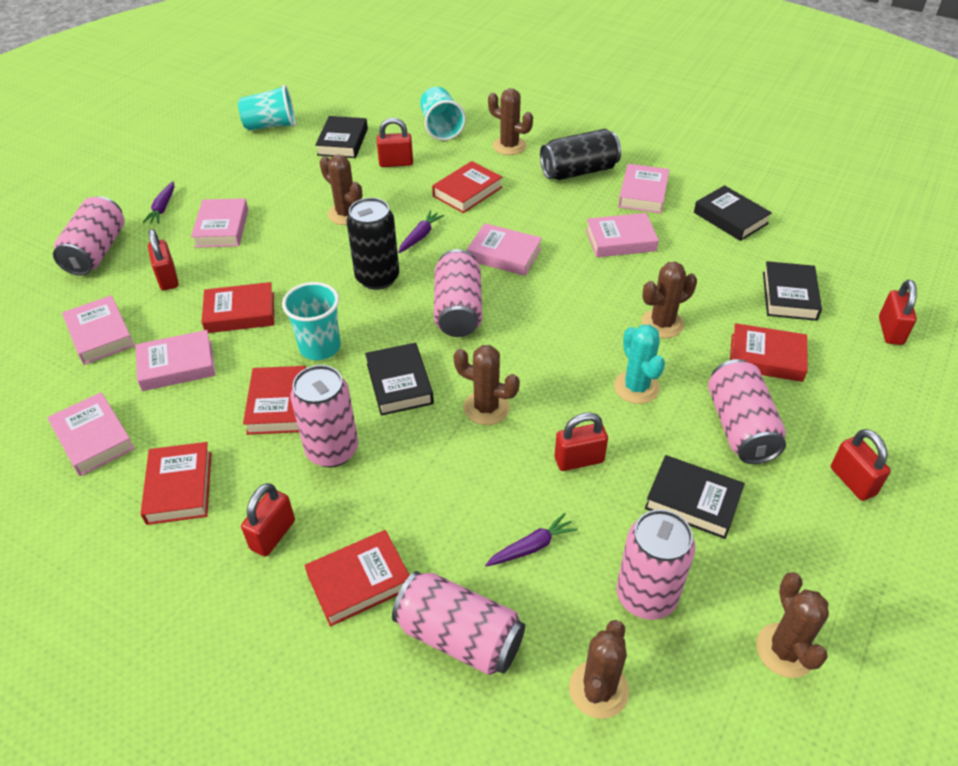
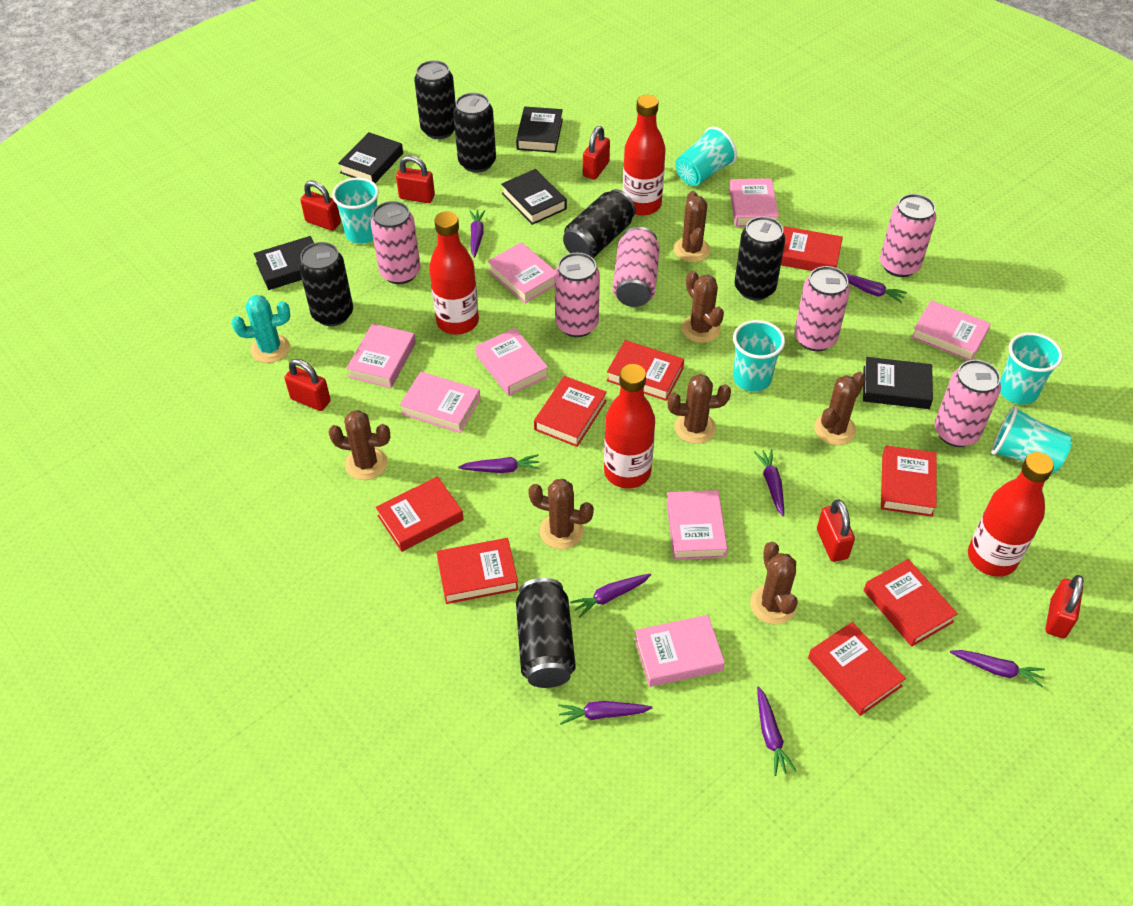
black can: [346,198,399,290] [540,129,621,180] = 2 -> [299,242,353,326] [414,60,456,139] [453,93,496,173] [516,578,576,688] [563,189,636,258] [735,216,785,301] = 6
brown cactus: [320,154,362,225] [453,345,520,425] [488,88,533,155] [569,620,629,718] [641,262,697,338] [756,572,829,678] = 6 -> [328,410,390,480] [528,479,594,549] [667,374,731,444] [674,191,710,262] [682,271,724,343] [750,542,798,625] [814,372,865,445] = 7
pink book: [48,392,135,476] [62,295,135,365] [135,330,215,391] [191,198,248,248] [467,223,542,276] [586,213,659,257] [618,164,670,213] = 7 -> [347,323,416,388] [400,372,480,433] [475,328,549,396] [487,242,555,303] [634,615,725,687] [666,490,728,560] [729,178,779,227] [911,300,991,361] = 8
purple carrot: [142,181,174,224] [398,210,444,253] [485,513,578,567] = 3 -> [458,454,540,473] [469,210,486,258] [558,701,652,725] [570,573,651,618] [754,449,784,516] [757,686,796,776] [845,273,907,303] [950,650,1045,687] = 8
red book: [141,442,212,525] [202,282,274,333] [243,366,306,435] [305,530,410,627] [432,161,502,213] [730,323,808,382] = 6 -> [376,476,464,552] [436,538,519,604] [534,376,607,447] [607,340,684,401] [781,226,843,271] [808,622,906,716] [863,559,958,647] [881,445,937,517] = 8
red bottle: none = 0 -> [429,211,479,335] [604,364,655,488] [623,95,666,216] [968,452,1054,577] = 4
turquoise cup: [238,84,296,131] [282,282,341,360] [420,87,466,141] = 3 -> [332,177,379,244] [676,127,737,186] [733,320,785,392] [991,406,1072,473] [1000,332,1063,405] = 5

